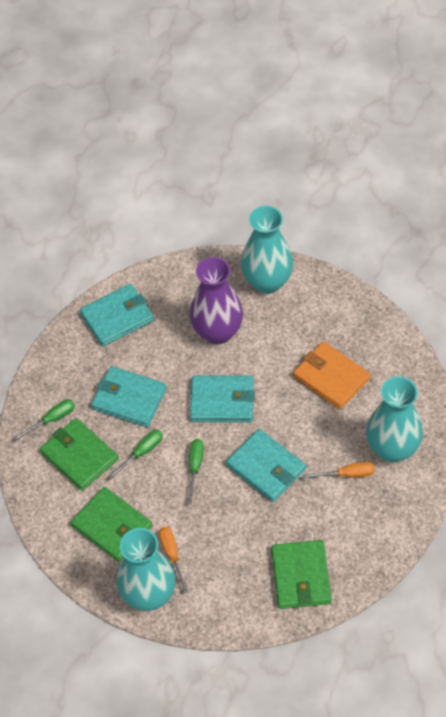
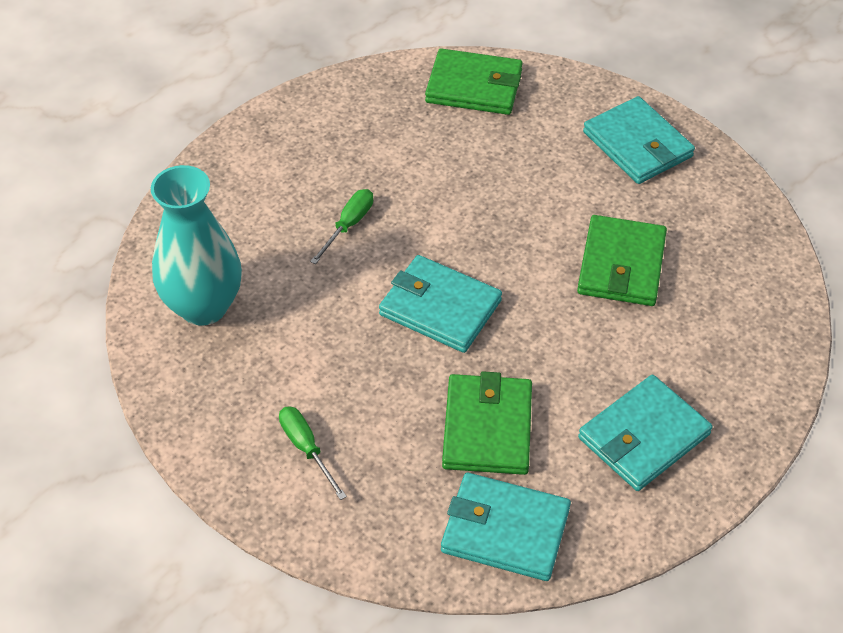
green screwdriver: [13,399,75,441] [108,430,163,480] [187,439,204,505] = 3 -> [279,406,347,500] [310,189,373,264] = 2
orange screwdriver: [159,527,189,593] [302,462,375,479] = 2 -> none = 0
orange wallet: [293,341,371,410] = 1 -> none = 0
purple vase: [190,257,243,345] = 1 -> none = 0
turquoise vase: [117,528,176,611] [241,206,293,294] [366,376,423,462] = 3 -> [151,165,242,326] = 1

